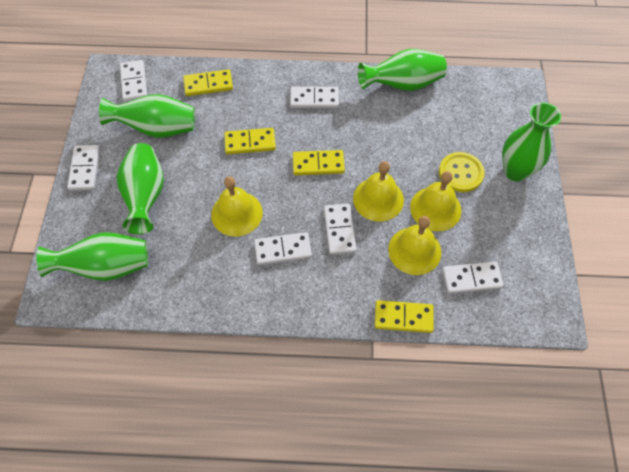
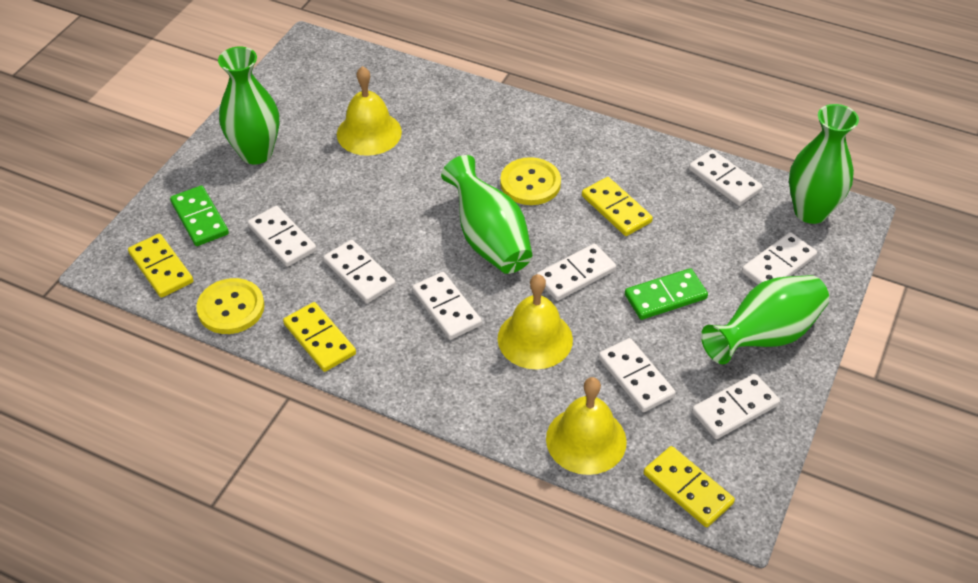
green domino: none = 0 -> [170,185,229,246] [625,268,708,320] = 2
green vase: [37,232,148,281] [99,94,195,138] [117,143,164,234] [358,49,447,91] [502,102,561,182] = 5 -> [218,47,279,164] [441,155,532,274] [701,275,829,364] [789,104,859,224] = 4
white domino: [67,145,100,191] [120,60,147,102] [254,232,312,265] [290,87,339,108] [324,204,357,255] [442,261,504,294] = 6 -> [248,206,316,267] [323,240,396,303] [412,272,482,340] [536,244,616,301] [599,338,676,412] [689,150,763,206] [692,374,780,439] [742,232,817,284] = 8
yellow bell: [211,176,263,237] [353,161,404,222] [388,216,441,275] [410,171,461,231] = 4 -> [337,66,402,156] [497,274,573,369] [546,377,627,475] = 3
yellow button: [439,152,485,192] = 1 -> [196,278,265,334] [500,157,561,205] = 2

